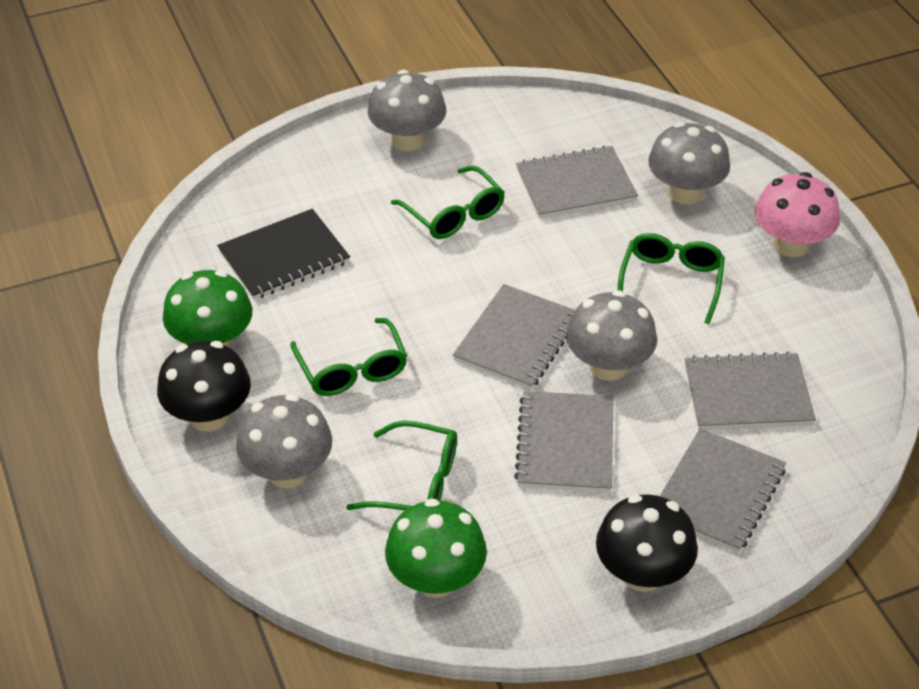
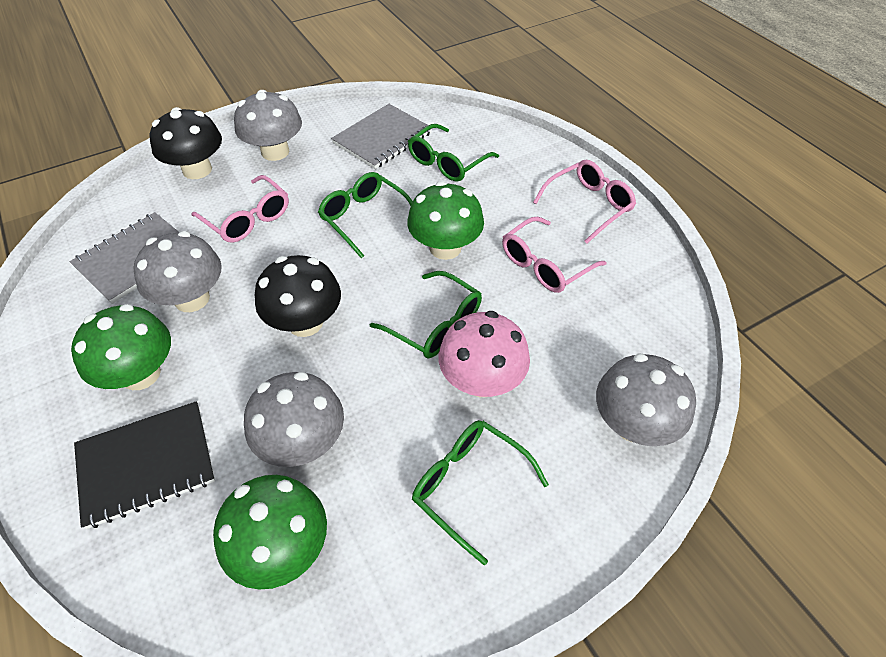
green mushroom: [163,270,252,348] [385,498,487,598] = 2 -> [71,304,171,390] [213,475,327,590] [407,181,484,260] = 3
grey notebook: [453,284,575,390] [514,391,614,493] [516,145,638,219] [660,428,786,553] [685,351,816,430] = 5 -> [70,212,180,304] [331,104,432,169] = 2
pink glasses: none = 0 -> [191,175,289,243] [502,217,607,293] [533,160,636,243] = 3

